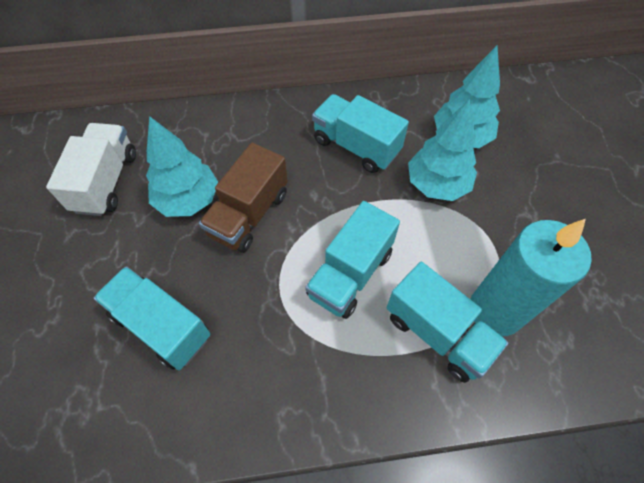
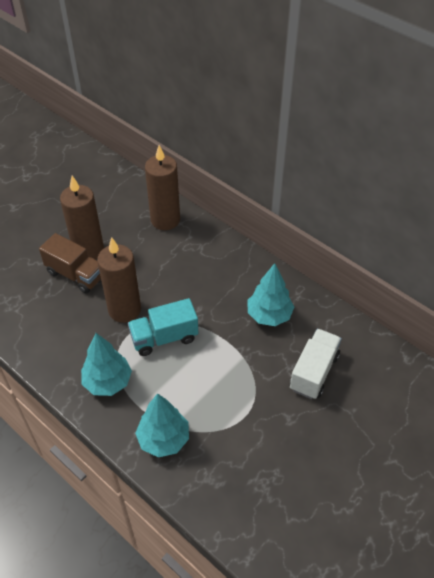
brown candle: none = 0 -> [60,176,104,259] [97,237,141,323] [145,145,180,230] = 3
turquoise candle: [471,219,592,336] = 1 -> none = 0
turquoise truck: [94,266,211,370] [305,201,400,319] [312,94,409,173] [387,262,508,383] = 4 -> [128,298,198,356] = 1

